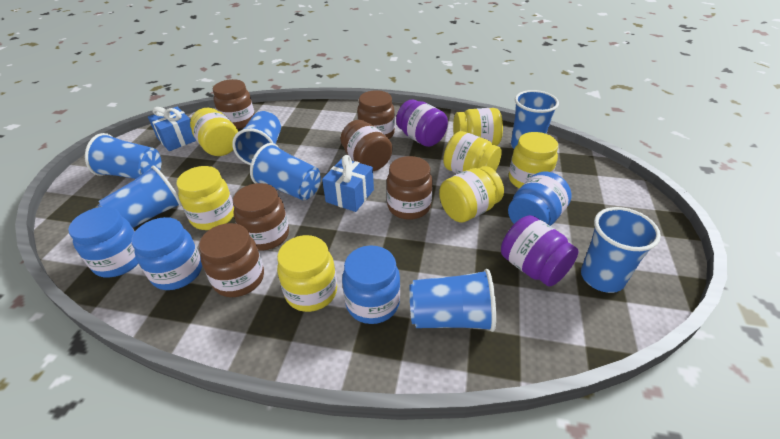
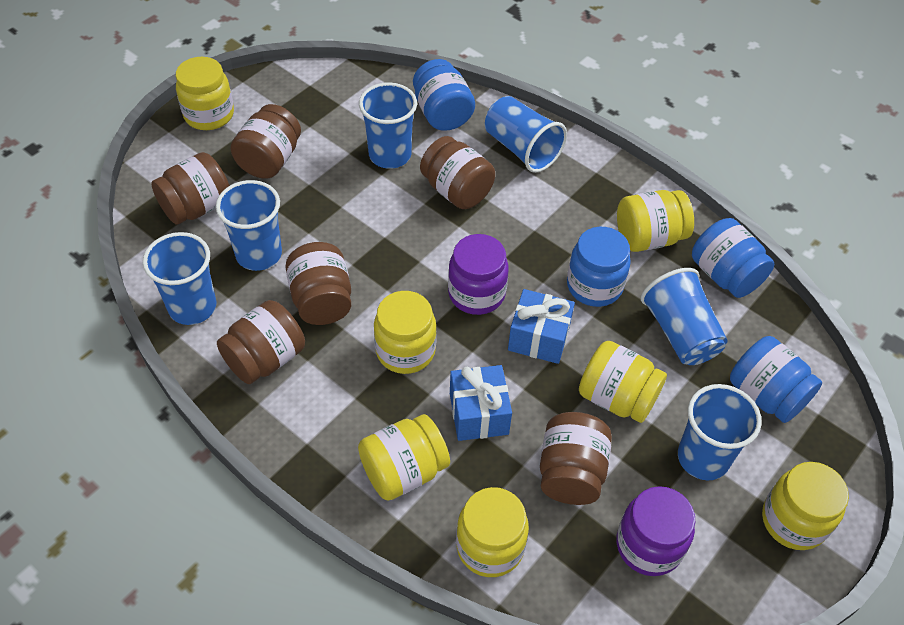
blue cup: [85,133,161,179] [98,166,181,228] [232,111,281,165] [250,143,321,200] [409,269,496,332] [511,90,559,148] [581,207,661,293] = 7 -> [143,232,216,325] [216,180,282,271] [359,82,417,169] [485,96,567,173] [641,268,728,365] [678,384,762,480] = 6

